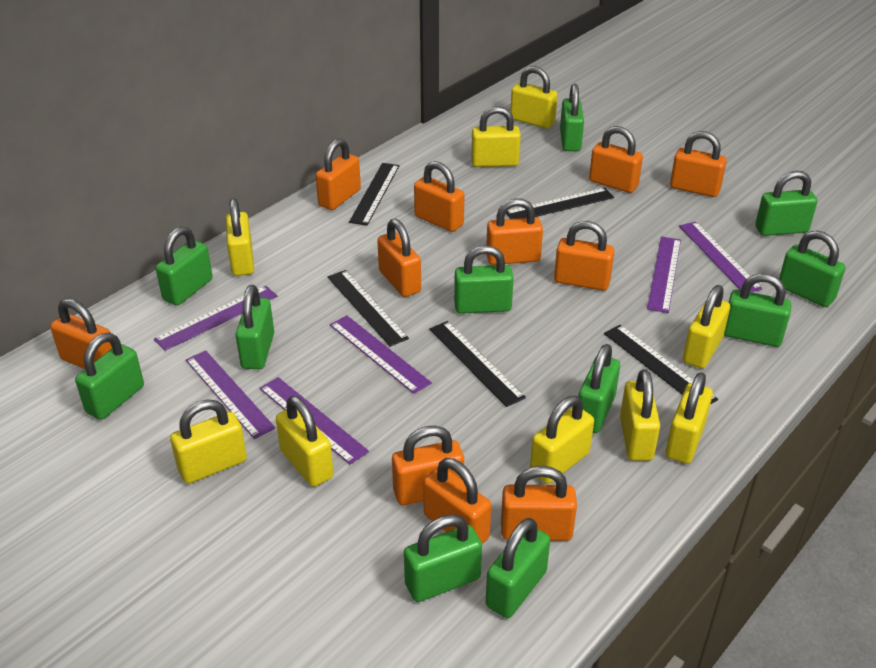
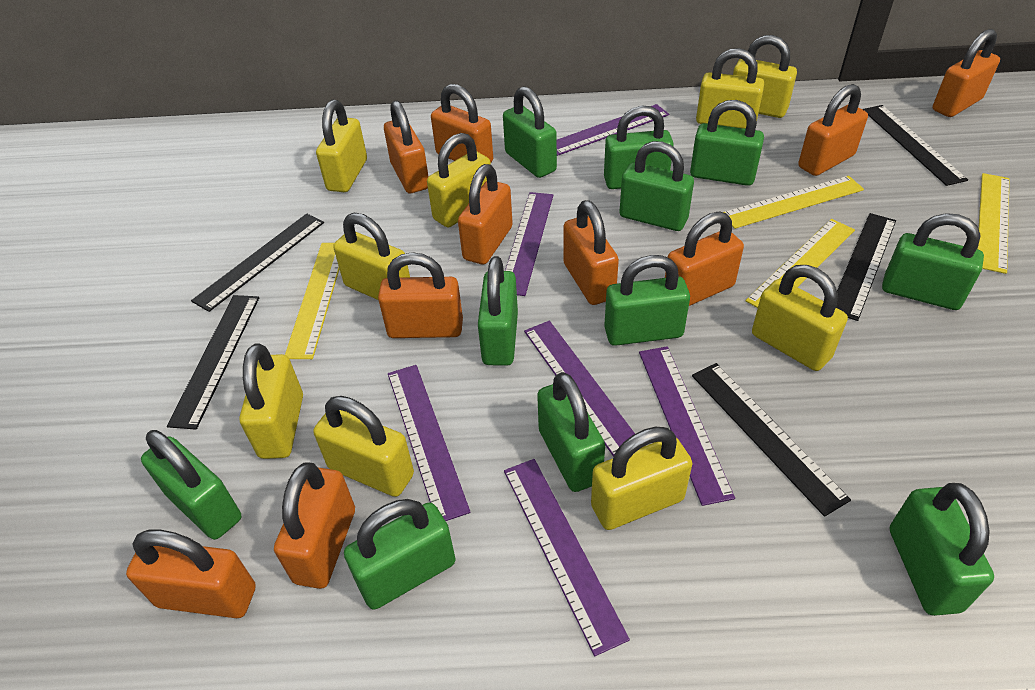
orange padlock: [50,298,112,369] [316,139,361,210] [377,219,421,297] [392,426,464,505] [414,161,464,232] [423,458,491,544] [486,198,543,265] [501,466,577,541] [554,221,614,291] [589,126,643,193] [670,131,727,197] = 11 -> [126,529,256,618] [274,463,355,589] [378,252,463,338] [384,100,429,193] [431,84,493,162] [458,164,513,265] [563,200,619,305] [665,212,744,306] [798,84,868,176] [933,29,1000,117] = 10
yellow ruler: none = 0 -> [285,243,339,359] [723,176,864,229] [745,219,855,308] [977,173,1009,274] = 4

